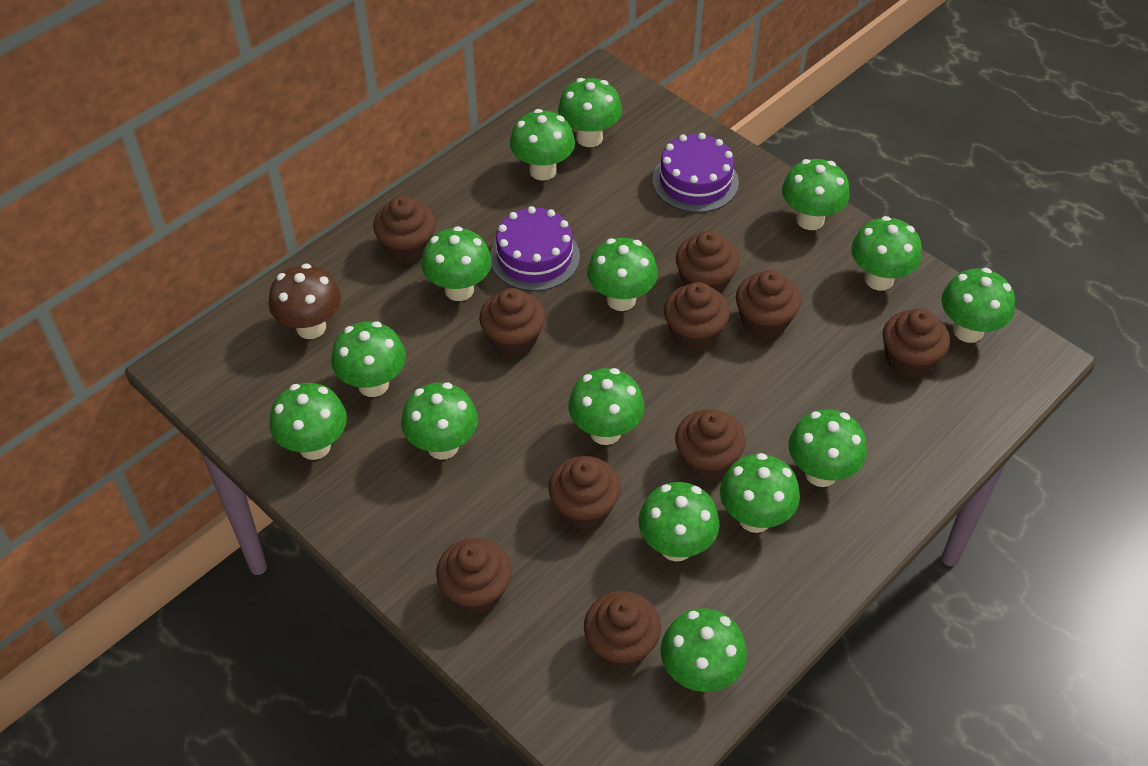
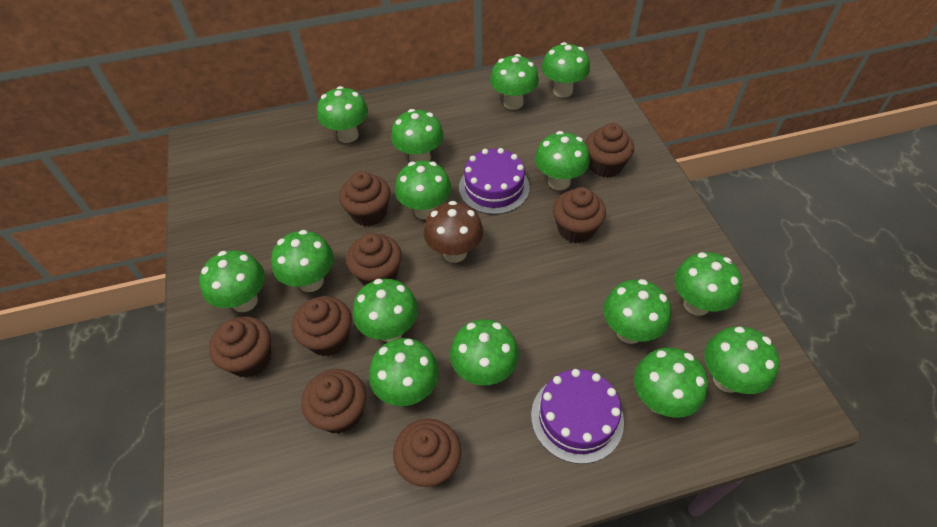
brown cupcake: [373,196,436,264] [436,538,512,615] [479,288,545,358] [549,456,621,530] [584,591,661,670] [664,282,730,352] [675,409,746,481] [676,231,739,293] [736,270,801,339] [882,308,950,378] = 10 -> [209,316,271,378] [292,296,352,356] [301,369,366,434] [339,171,390,226] [346,233,402,286] [393,419,461,487] [553,187,606,243] [585,123,634,178] = 8

